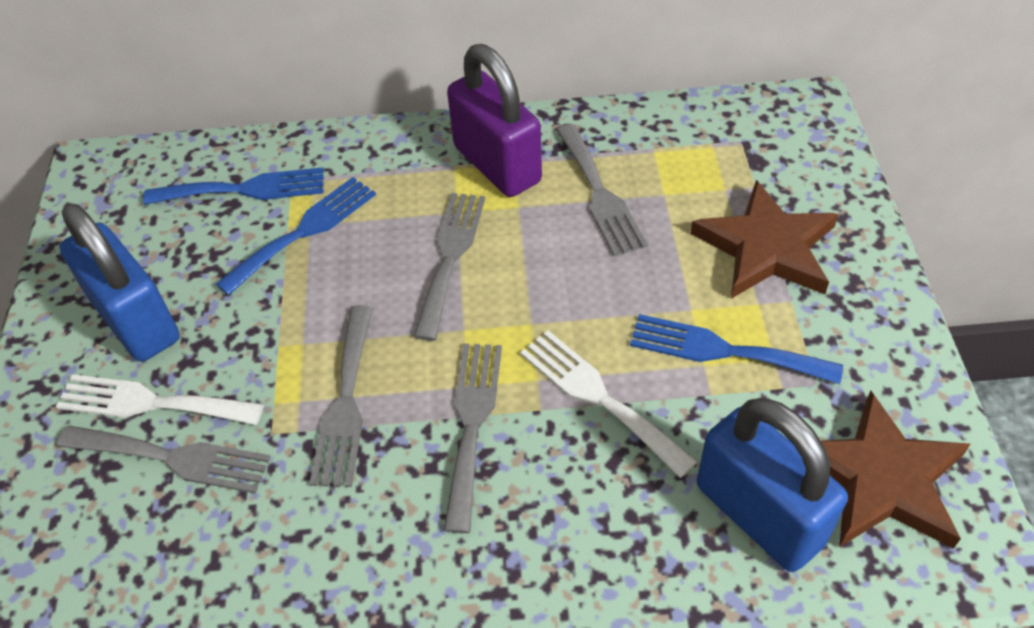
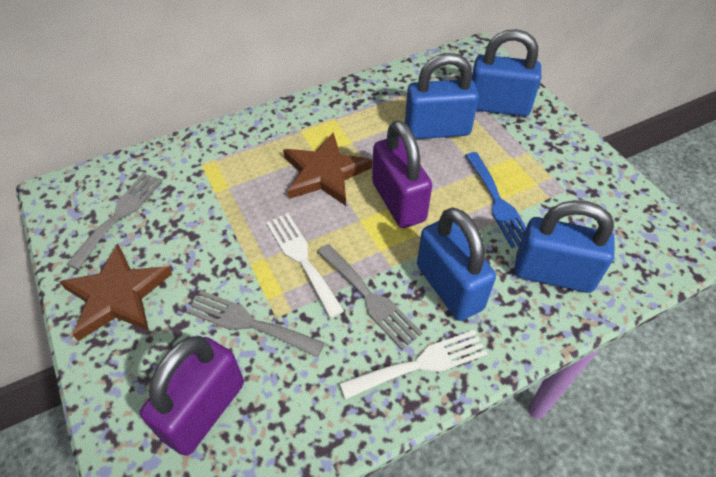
blue fork: [143,167,324,205] [216,177,376,296] [630,314,843,384] = 3 -> [465,152,526,248] = 1
blue padlock: [59,203,180,362] [697,398,848,572] = 2 -> [405,53,479,139] [417,207,496,321] [471,29,541,116] [514,200,614,293] = 4
grey fork: [57,425,271,493] [310,305,373,487] [413,193,485,341] [443,343,502,533] [556,124,648,256] = 5 -> [66,173,162,270] [186,290,325,358] [317,244,422,350] = 3
purple padlock: [447,44,542,197] = 1 -> [140,336,244,456] [372,120,432,228] = 2

